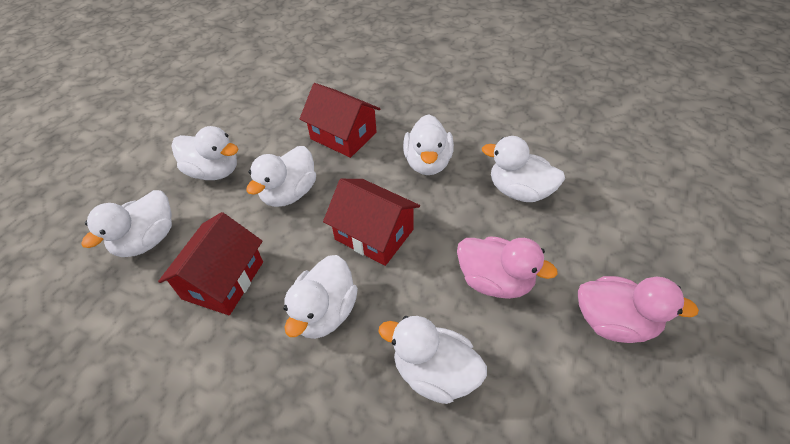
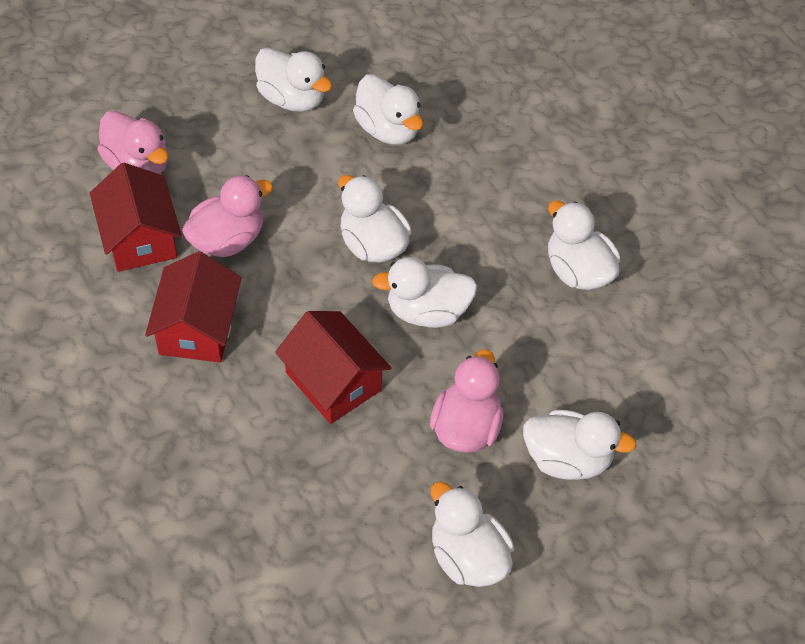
pink duck: [457,237,558,299] [578,276,699,343] = 2 -> [97,111,168,174] [182,175,273,257] [430,349,504,453] = 3

